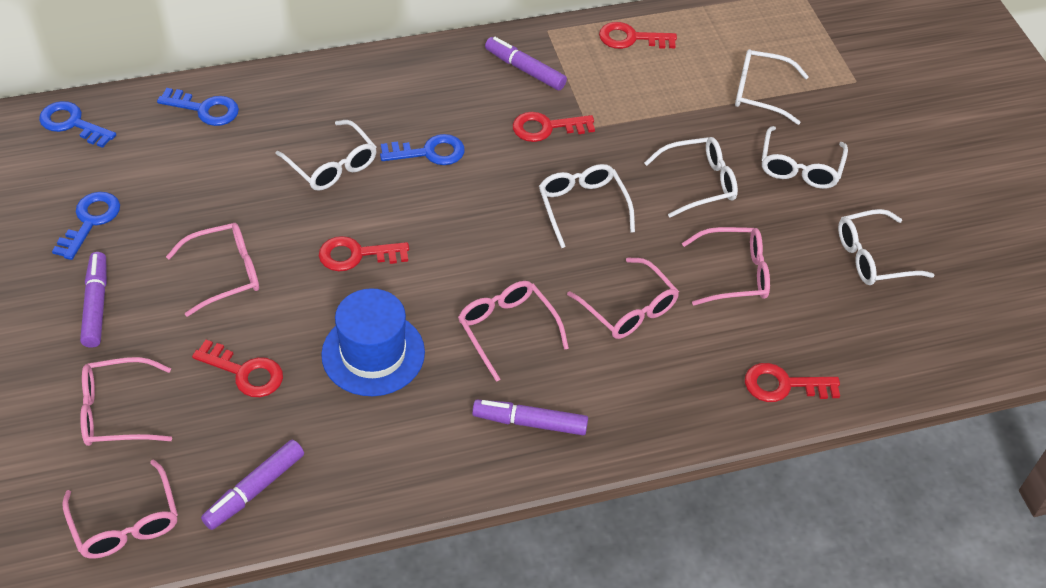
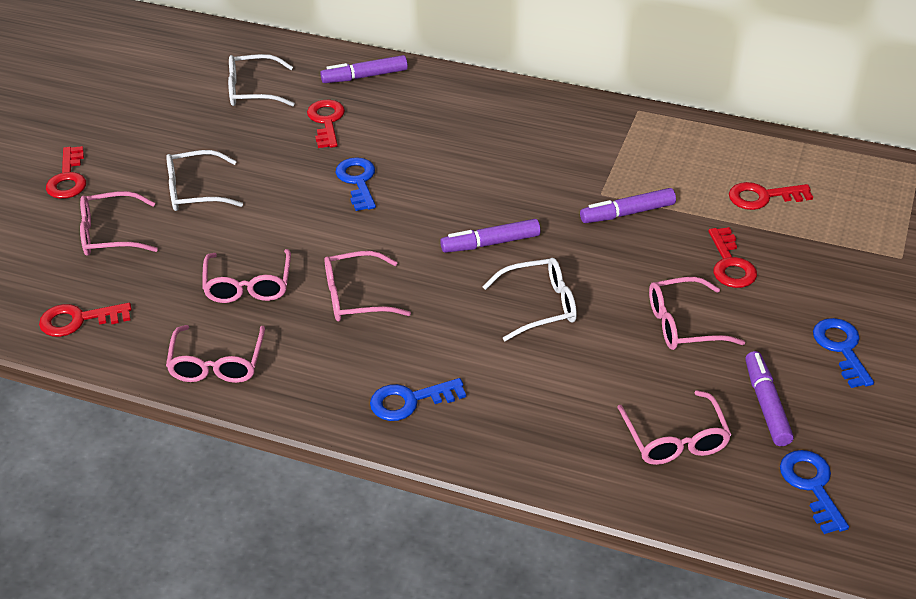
blue hat: [321,288,425,396] = 1 -> none = 0
white glasses: [276,120,377,191] [539,164,635,248] [644,137,738,218] [735,49,809,125] [762,126,848,189] [838,209,934,285] = 6 -> [166,150,243,211] [228,54,295,106] [483,258,577,341] = 3

